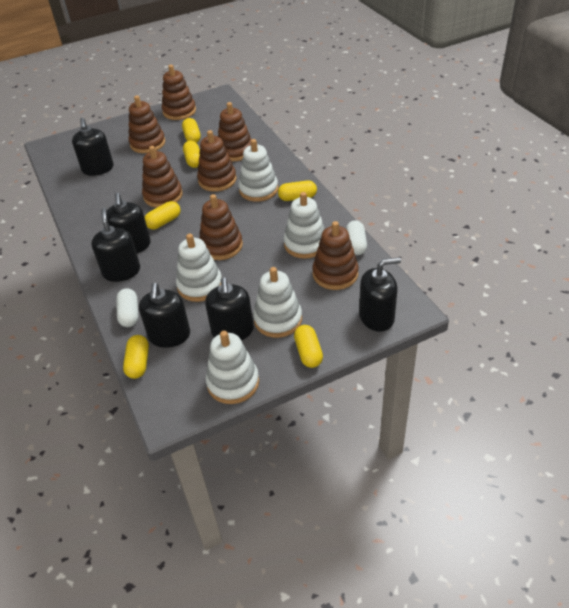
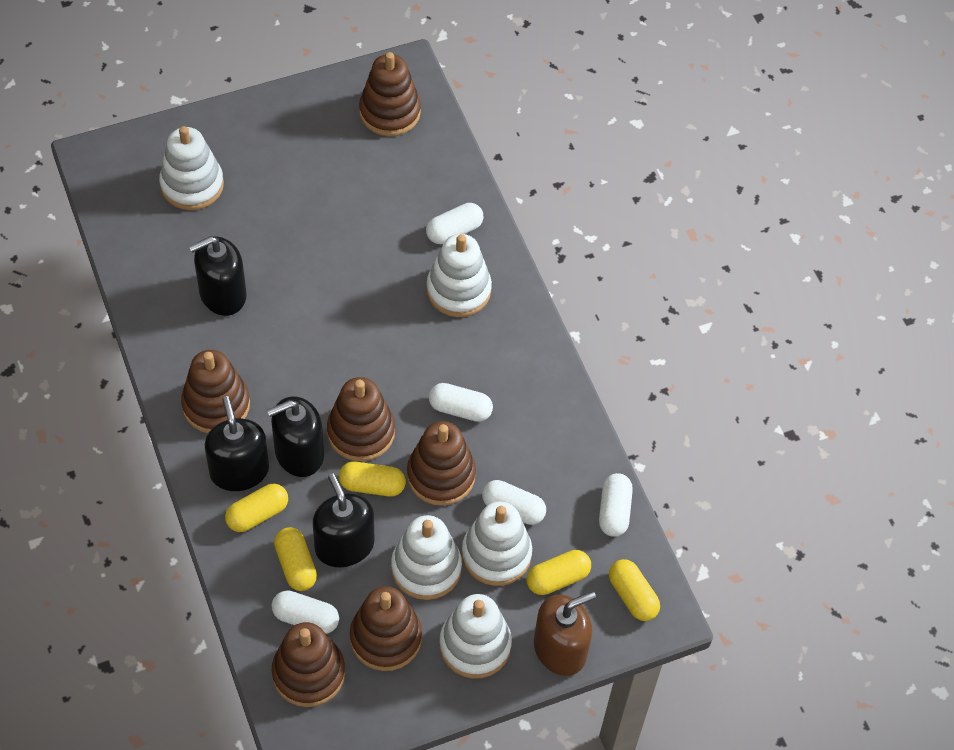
black soap dispenser: [72,118,114,176] [91,208,140,282] [107,193,151,253] [139,283,190,348] [205,277,254,340] [359,257,401,332] = 6 -> [189,236,247,316] [205,396,269,491] [267,396,324,477] [313,473,374,567] = 4
brown soap dispenser: none = 0 -> [534,591,596,676] = 1
brown stacking toy: [128,95,165,153] [142,146,183,208] [162,65,196,120] [197,130,236,192] [199,194,243,260] [218,102,252,161] [312,221,359,290] = 7 -> [181,350,250,433] [272,622,345,707] [327,377,395,461] [350,586,422,671] [359,52,421,136] [407,421,476,506] = 6
white capsule: [116,288,139,327] [346,220,367,255] = 2 -> [272,590,339,634] [426,203,484,244] [429,383,493,422] [482,480,546,525] [599,473,633,537] = 5
yellow capsule: [123,335,149,379] [145,201,181,229] [182,118,201,143] [183,141,200,168] [278,180,317,201] [294,325,323,368] = 6 -> [225,484,288,532] [274,527,317,591] [339,462,406,497] [527,550,591,595] [609,559,660,621] = 5

